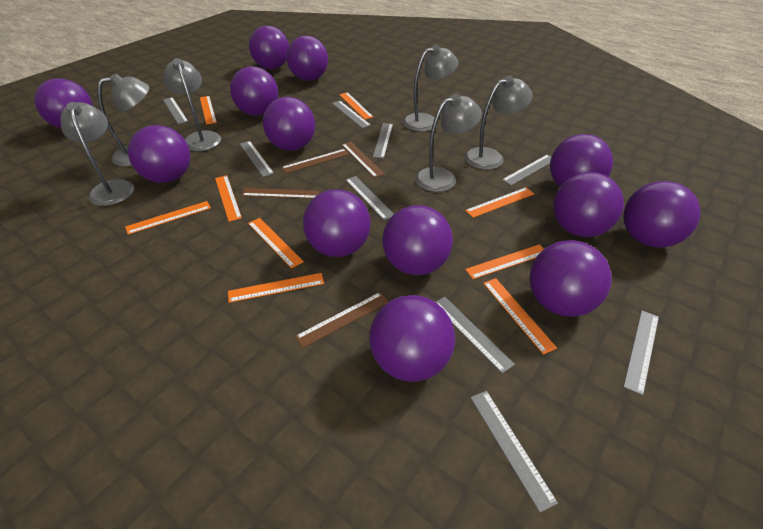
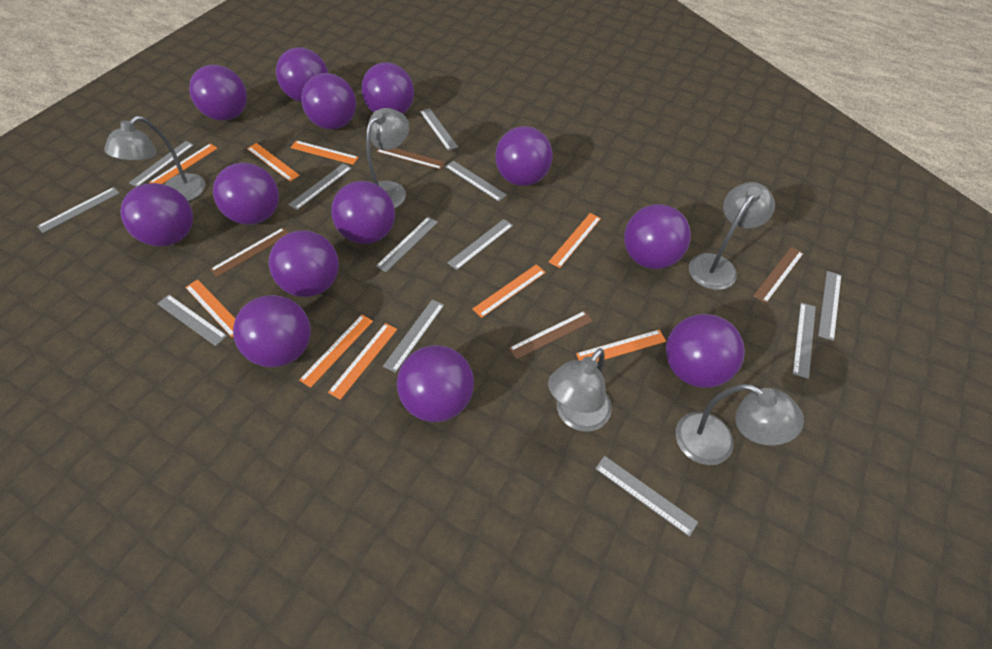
grey lamp: [61,102,134,206] [97,73,149,167] [163,58,221,151] [403,45,458,132] [415,93,482,192] [464,75,533,170] = 6 -> [104,116,205,201] [366,108,409,209] [548,348,612,431] [675,384,804,465] [689,182,775,290] = 5
grey ruler: [163,97,188,124] [240,141,274,177] [332,101,371,128] [346,176,394,220] [373,123,393,158] [436,297,515,373] [470,391,558,513] [502,154,551,185] [623,311,659,395] = 9 -> [37,187,120,233] [129,141,194,187] [157,295,227,346] [288,163,352,210] [376,217,438,272] [383,299,444,373] [420,108,458,151] [445,161,507,202] [447,219,513,270] [595,456,698,537] [792,303,816,379] [818,271,841,341] = 12

